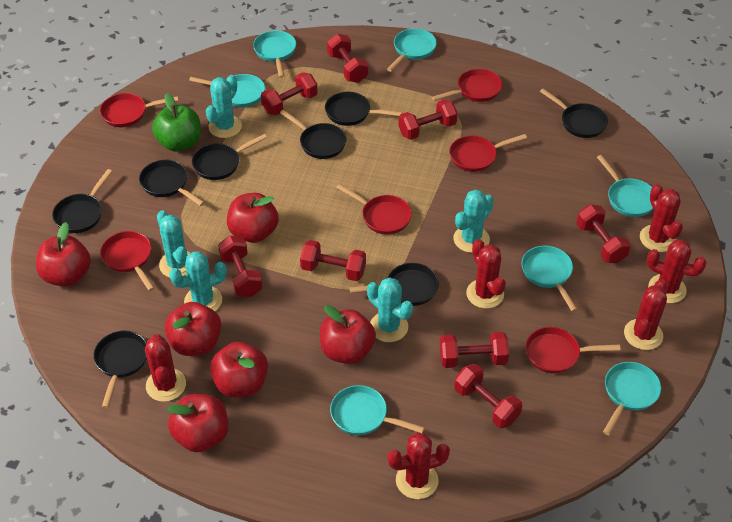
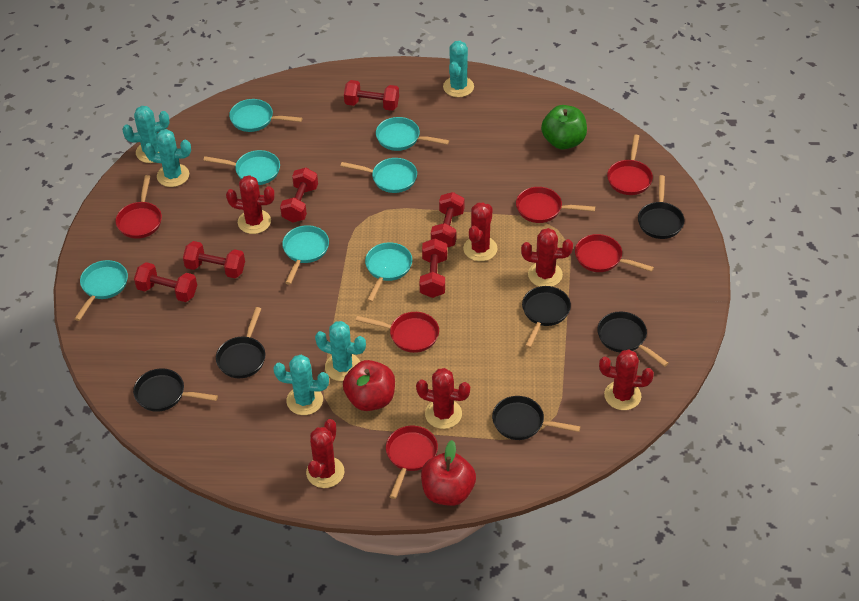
black pan: [52,169,113,233] [93,331,147,409] [139,160,205,206] [192,134,267,180] [280,110,347,159] [325,92,402,126] [350,263,439,306] [540,88,608,138] = 8 -> [133,368,218,412] [216,307,265,378] [492,396,580,440] [522,286,571,348] [597,312,669,367] [638,175,685,239] = 6
red apple: [36,222,91,287] [165,302,221,356] [167,394,228,452] [210,342,268,398] [227,193,279,243] [320,305,376,364] = 6 -> [343,360,395,411] [421,440,476,506] = 2
red dumbbell: [218,236,263,297] [261,72,318,116] [300,240,366,281] [327,34,368,83] [398,99,458,140] [440,332,509,368] [454,364,522,428] [577,204,631,263] = 8 -> [134,262,197,302] [183,241,245,278] [280,168,318,223] [344,80,399,111] [420,239,447,298] [431,192,464,247] = 6

